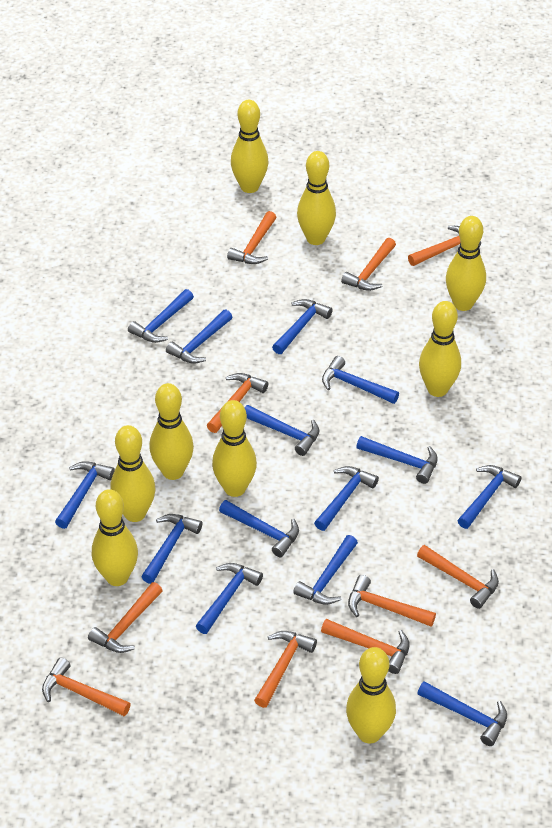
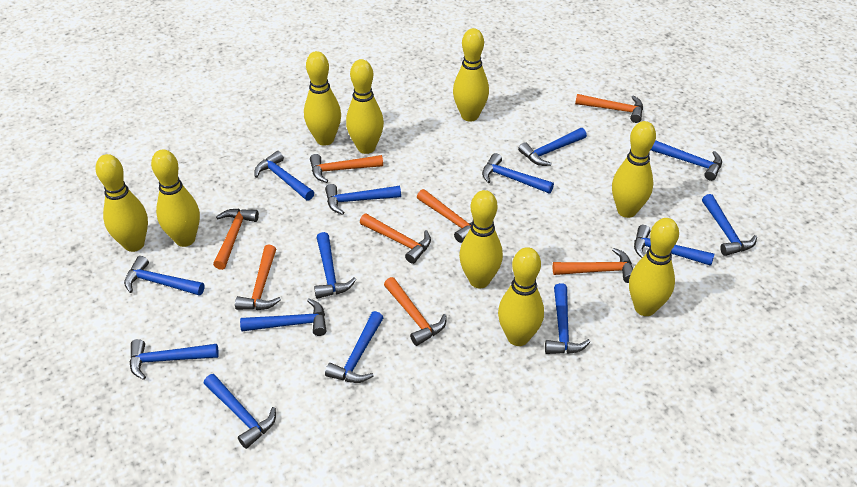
orange hammer: [42,657,131,716] [88,582,163,653] [207,373,268,433] [227,211,276,264] [254,631,317,708] [321,619,410,674] [341,238,396,291] [348,575,436,627] [408,226,481,266] [417,545,499,609] = 10 -> [213,209,259,270] [235,245,281,310] [310,154,383,183] [360,214,431,264] [384,277,447,346] [417,189,472,243] [553,248,633,283] [575,94,643,123] = 8

